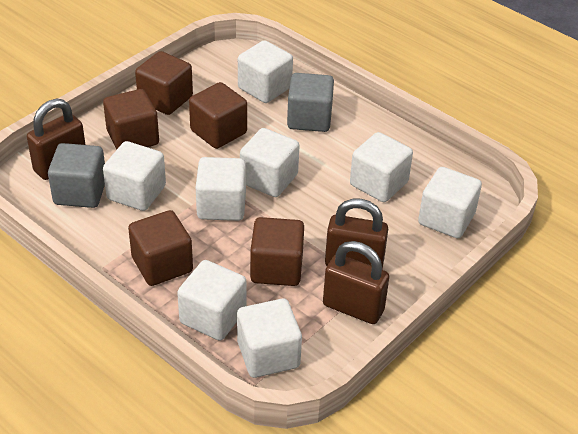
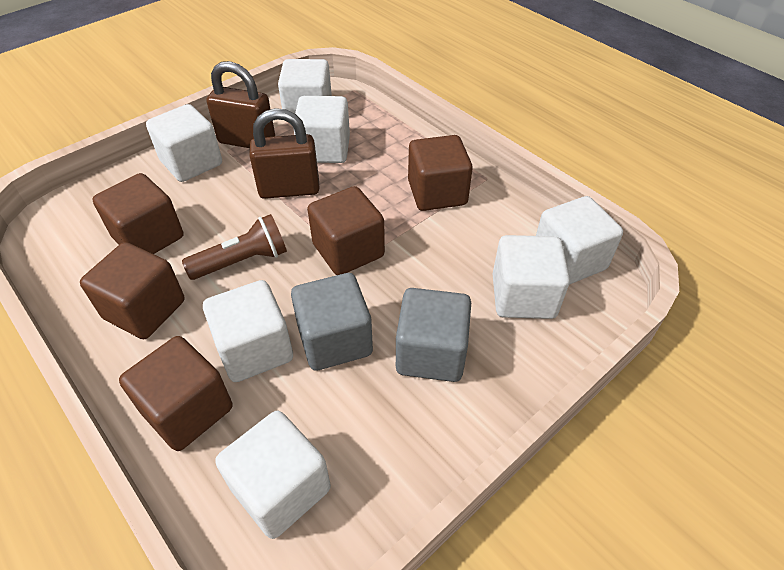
brown flashlight: none = 0 -> [182,214,287,280] = 1
brown padlock: [27,99,86,180] [323,241,390,324] [325,199,388,269] = 3 -> [206,61,275,148] [249,108,319,199] = 2
white cube: [103,141,166,211] [177,260,246,341] [196,157,246,221] [237,299,302,378] [238,40,293,103] [240,128,300,197] [350,132,413,202] [418,167,482,238] = 8 -> [146,104,222,182] [203,280,293,382] [215,411,331,539] [278,59,332,113] [293,96,350,163] [493,235,570,319] [536,196,623,285] = 7

